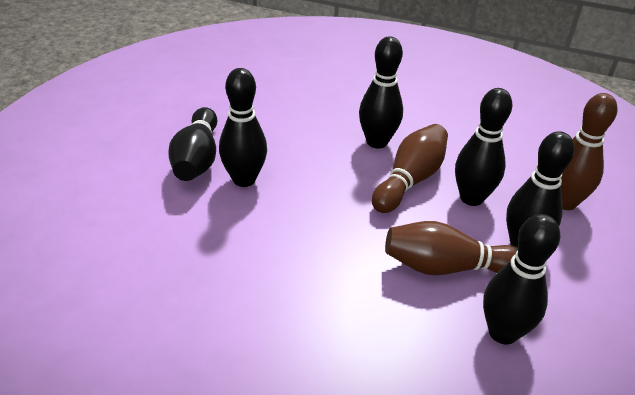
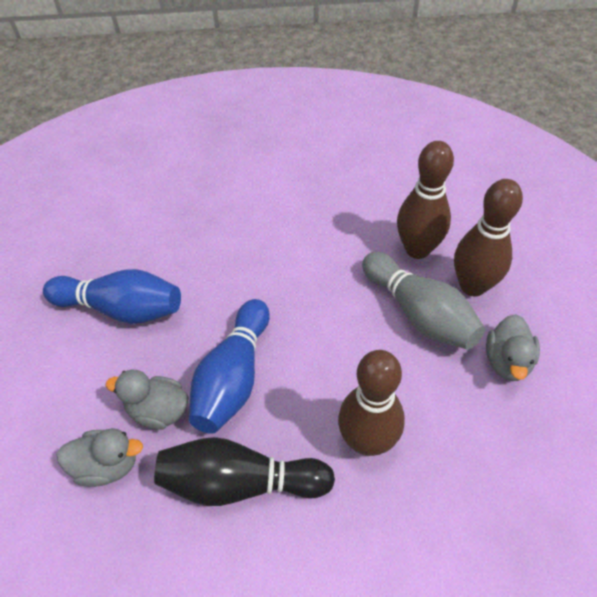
black bowling pin: [168,107,217,181] [219,68,267,187] [359,36,403,149] [455,88,512,206] [483,214,561,345] [506,131,575,247] = 6 -> [154,437,335,506] = 1
blue bowling pin: none = 0 -> [43,269,181,324] [189,299,270,434] = 2
grey bowling pin: none = 0 -> [362,252,485,350] = 1
grey duck: none = 0 -> [57,428,143,487] [106,370,189,430] [486,314,540,381] = 3

